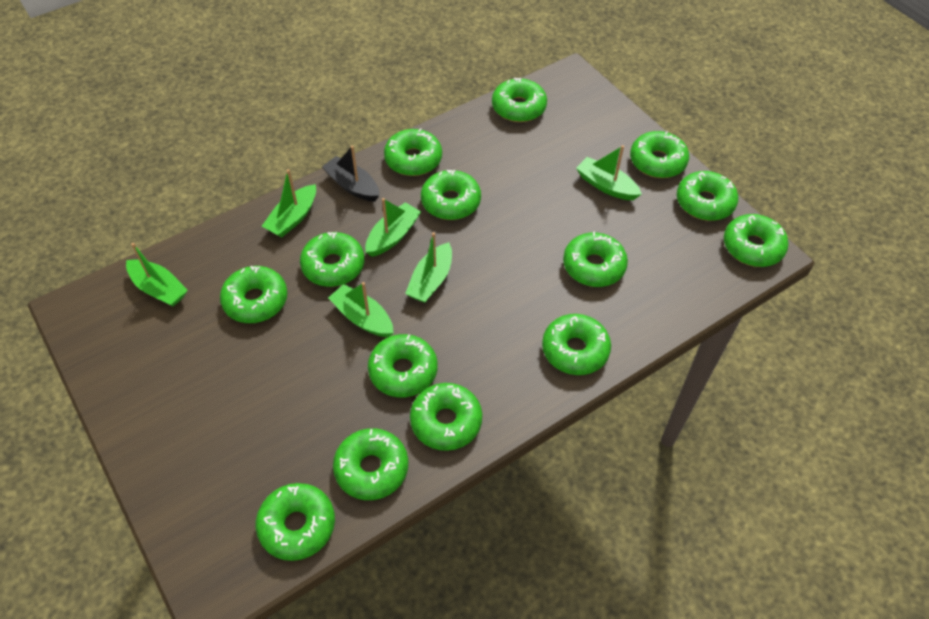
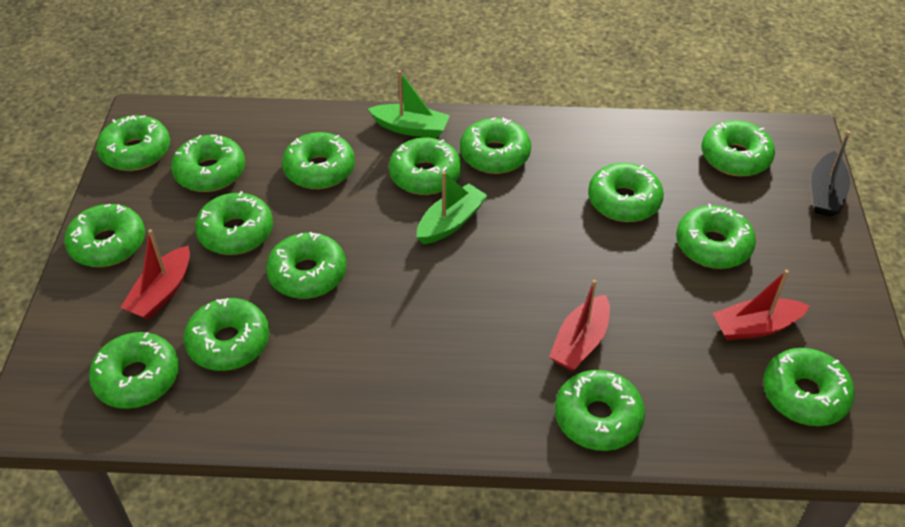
green boat: [126,243,188,307] [262,169,316,237] [328,282,394,337] [365,198,421,257] [405,232,452,303] [576,145,642,200] = 6 -> [368,70,450,138] [417,171,488,244] = 2
green donut: [220,266,287,323] [256,483,335,561] [300,232,364,287] [333,428,408,500] [368,334,438,397] [384,128,442,176] [410,383,482,451] [421,170,481,220] [492,78,547,122] [542,314,611,375] [563,232,628,287] [630,131,689,178] [677,171,738,221] [724,214,789,267] = 14 -> [64,204,145,267] [89,332,179,409] [96,115,170,171] [171,135,245,192] [183,298,270,371] [195,191,273,255] [266,232,347,299] [282,132,355,189] [389,138,461,195] [460,118,531,174] [555,370,645,451] [588,163,664,222] [676,204,756,269] [702,120,775,176] [763,348,855,426] = 15
red boat: none = 0 -> [120,229,190,320] [549,280,610,371] [713,270,810,340] = 3

